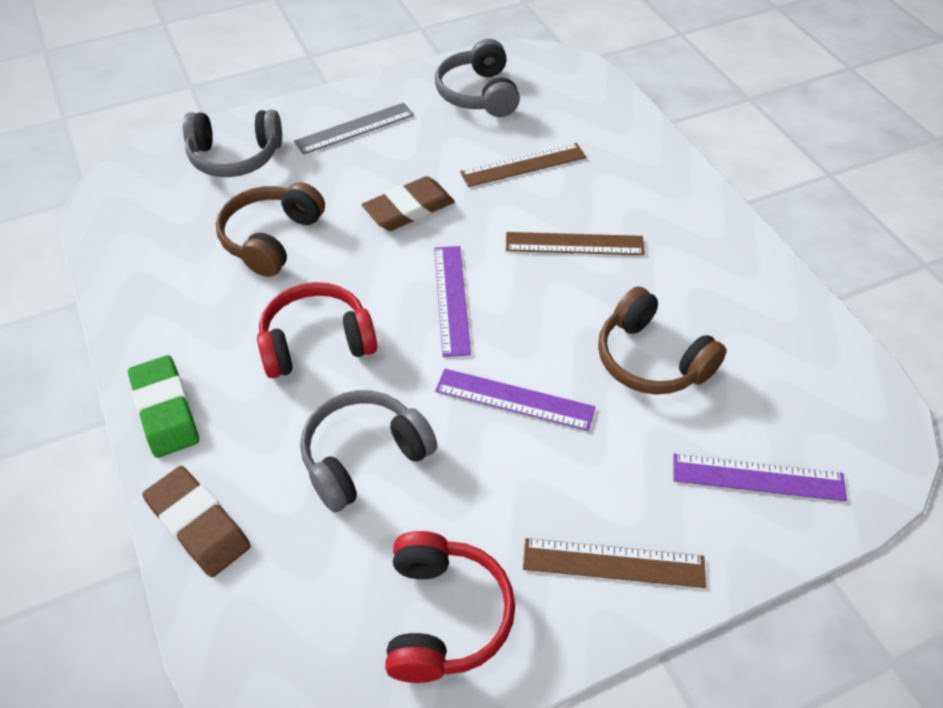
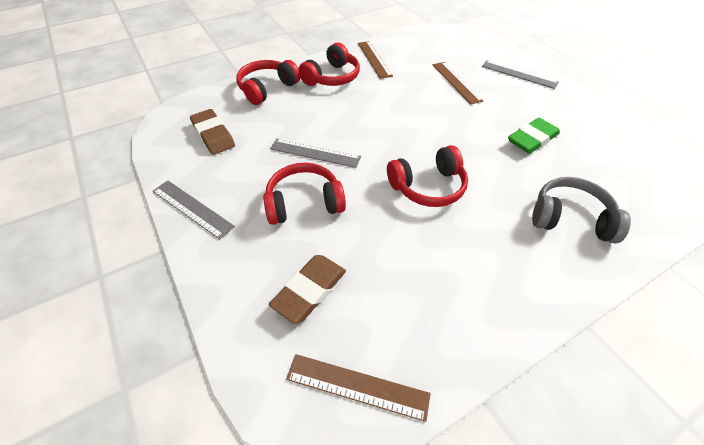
brown headphones: [216,182,325,277] [598,286,727,394] = 2 -> none = 0
grey headphones: [183,110,282,177] [300,390,437,512] [435,39,520,117] = 3 -> [532,177,631,243] = 1
grey ruler: [294,103,414,155] = 1 -> [153,181,235,239] [270,138,361,168] [482,60,559,89] = 3
purple ruler: [434,246,471,357] [435,369,595,431] [673,454,847,502] = 3 -> none = 0
red headphones: [257,282,377,378] [385,531,515,683] = 2 -> [236,60,301,105] [263,163,346,225] [299,43,360,86] [387,145,468,207] = 4

